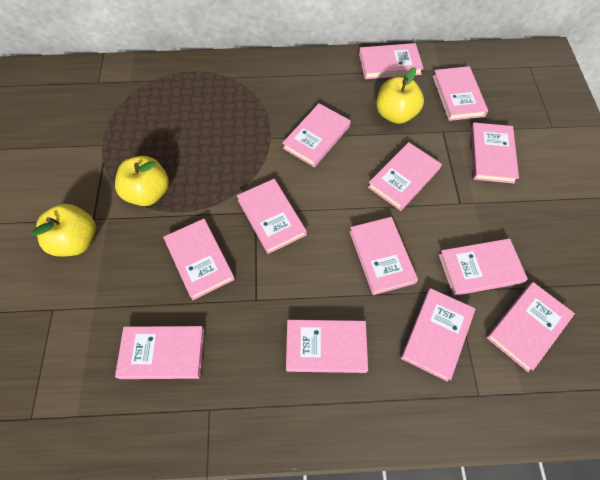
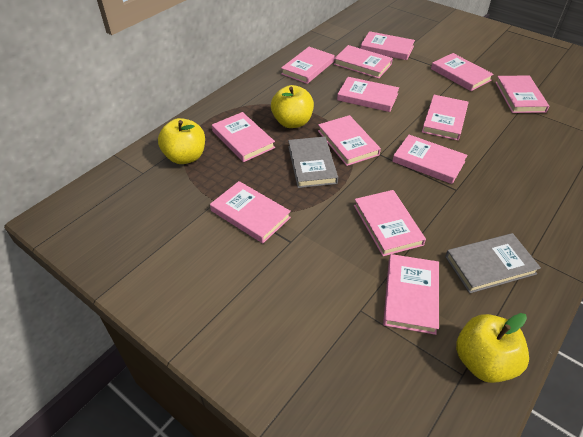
grey book: none = 0 -> [288,137,338,188] [445,233,541,293] = 2

